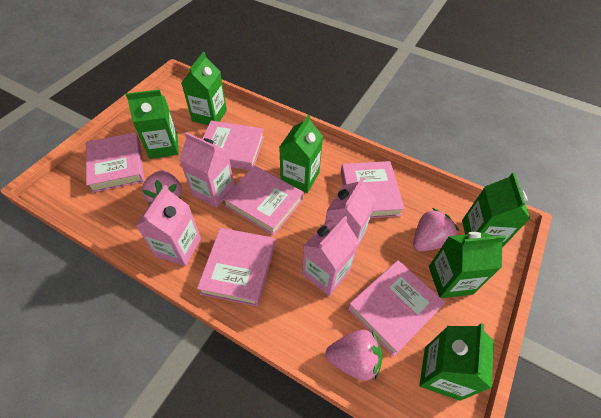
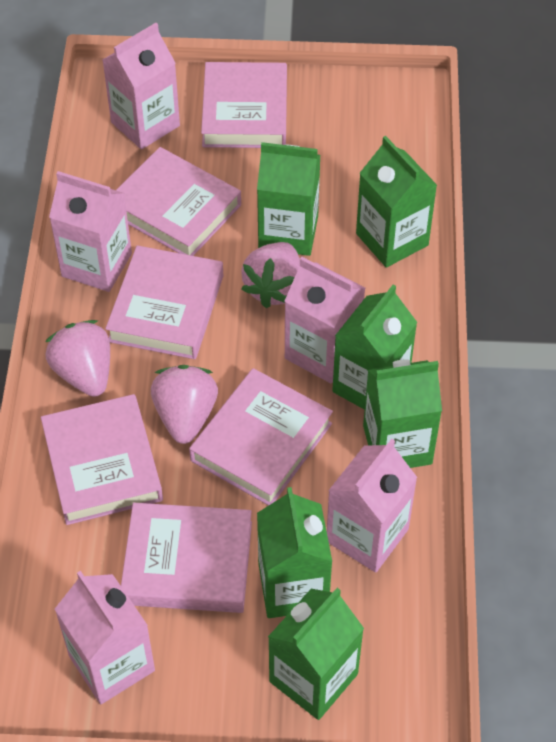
pink carton: [135,185,201,266] [179,132,234,208] [302,216,359,296] [325,177,376,248] = 4 -> [49,171,132,292] [55,571,155,704] [103,23,180,150] [284,257,365,383] [327,439,418,572] = 5

